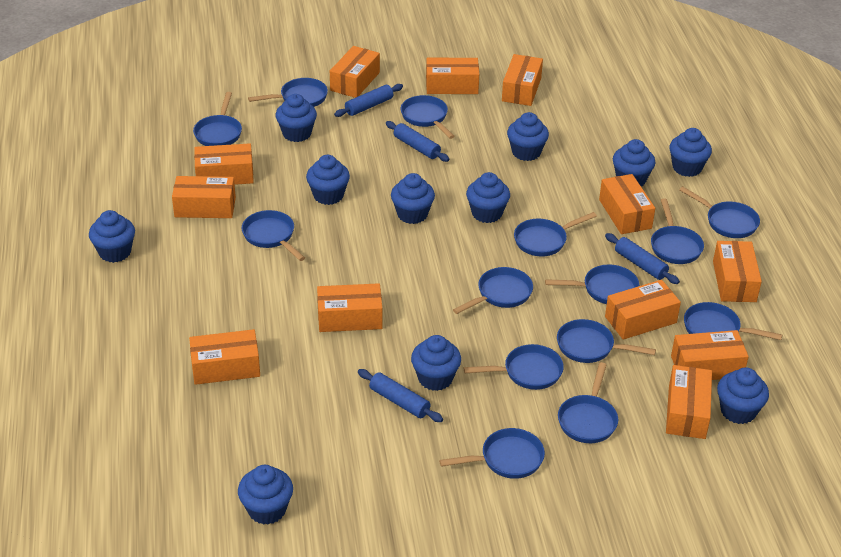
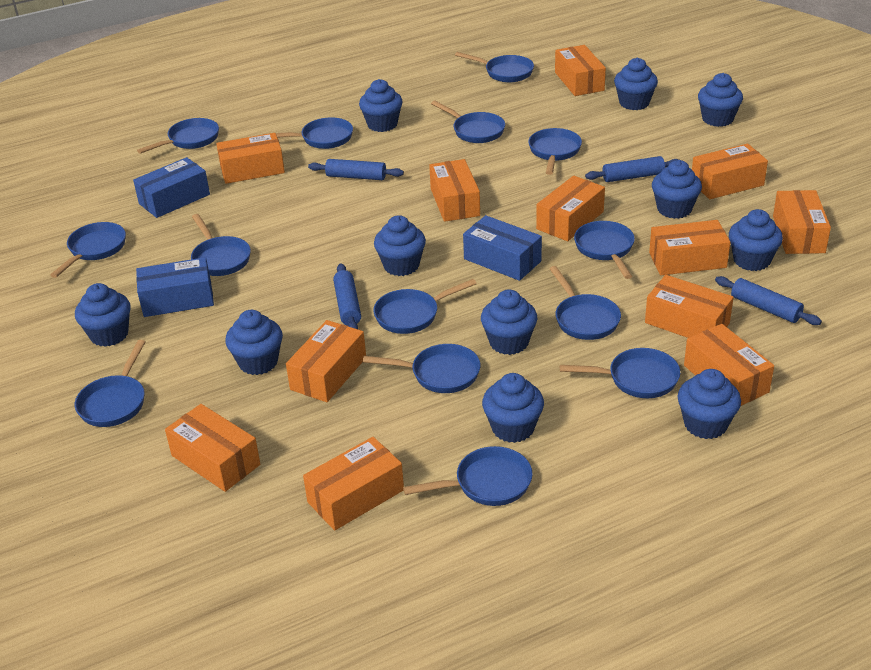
blue box: none = 0 -> [133,157,210,218] [136,257,214,317] [463,215,542,281] = 3

